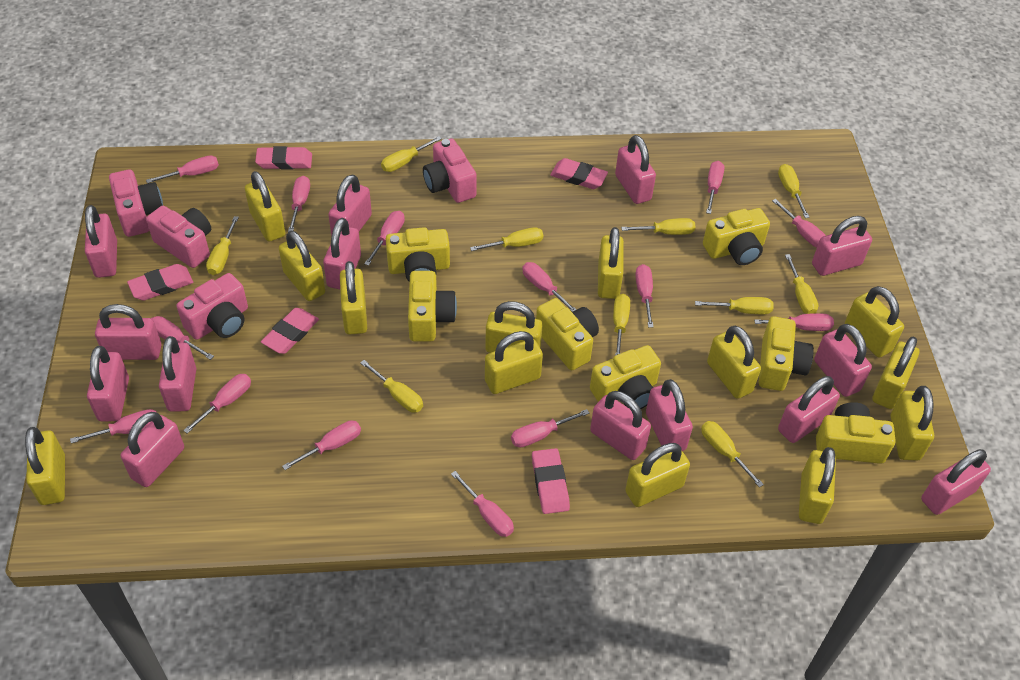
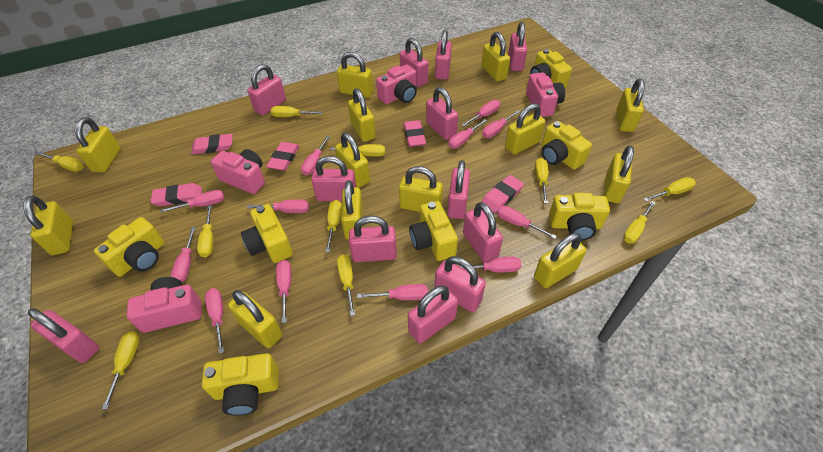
pink padlock: [85,205,117,278] [87,346,129,421] [95,304,161,360] [121,412,184,487] [159,336,197,412] [323,218,361,289] [328,174,372,237] [590,391,651,460] [615,135,656,204] [646,379,693,451] [778,376,840,443] [812,216,872,276] [814,324,872,397] [921,449,991,515] = 14 -> [28,308,99,363] [248,64,286,115] [311,156,356,201] [349,216,397,262] [400,38,428,87] [408,285,458,344] [426,87,458,140] [434,256,486,312] [435,30,452,80] [447,160,470,219] [463,202,503,262] [508,22,527,71] = 12
pink screwdriver: [70,409,156,443] [146,155,219,183] [151,316,214,360] [183,374,251,434] [282,420,361,470] [288,176,310,232] [364,211,405,266] [451,471,514,537] [511,409,590,448] [522,262,577,312] [635,264,654,328] [706,161,724,214] [754,313,834,331] [772,199,826,248] = 14 -> [160,190,224,213] [171,227,196,282] [205,288,224,354] [247,199,309,213] [276,260,291,323] [301,136,330,175] [357,284,428,301] [448,119,487,149] [459,257,521,272] [462,100,500,126] [482,110,520,138] [497,205,557,239] = 12

